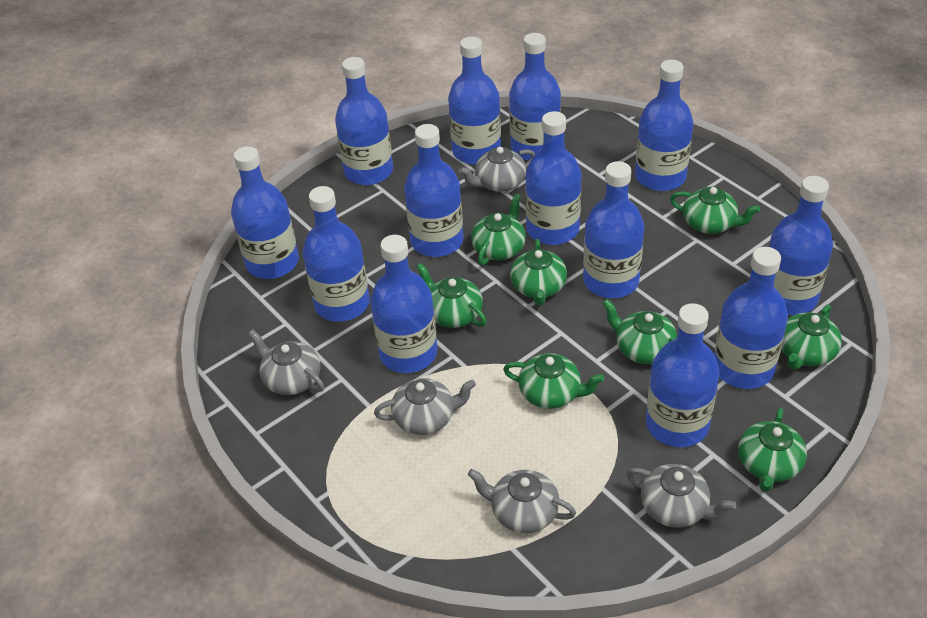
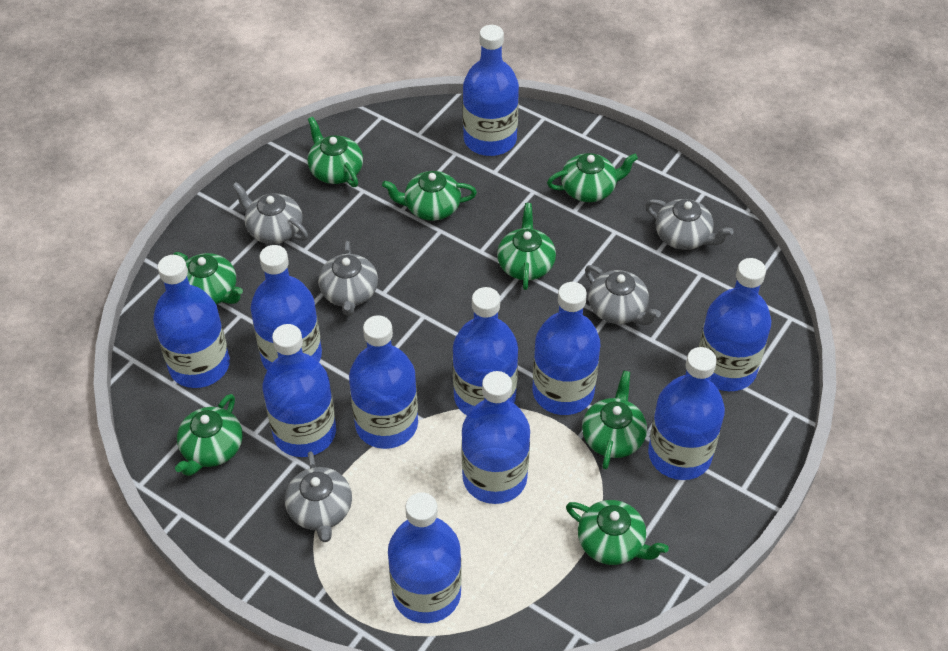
blue bottle: [231,146,299,279] [303,186,370,322] [335,57,393,185] [370,235,437,373] [404,124,464,257] [448,37,501,165] [509,33,561,161] [525,111,581,245] [583,161,644,298] [635,60,693,191] [646,303,719,447] [714,247,788,389] [769,176,833,315] = 13 -> [153,255,230,388] [251,245,322,370] [263,324,336,457] [349,315,418,449] [388,492,462,623] [453,287,518,415] [461,371,530,504] [463,25,519,156] [533,282,600,415] [648,347,725,480] [699,258,771,391] = 11

